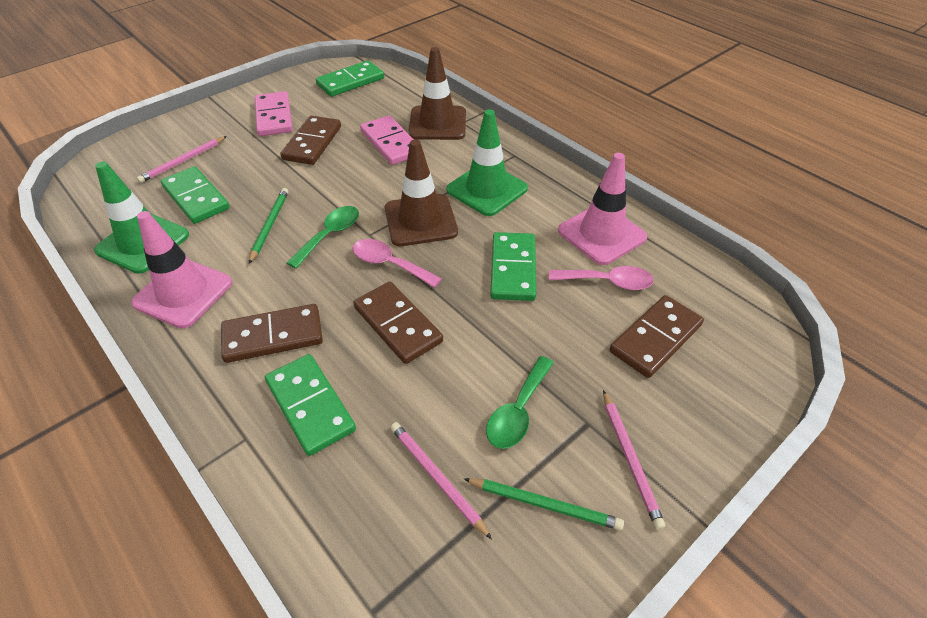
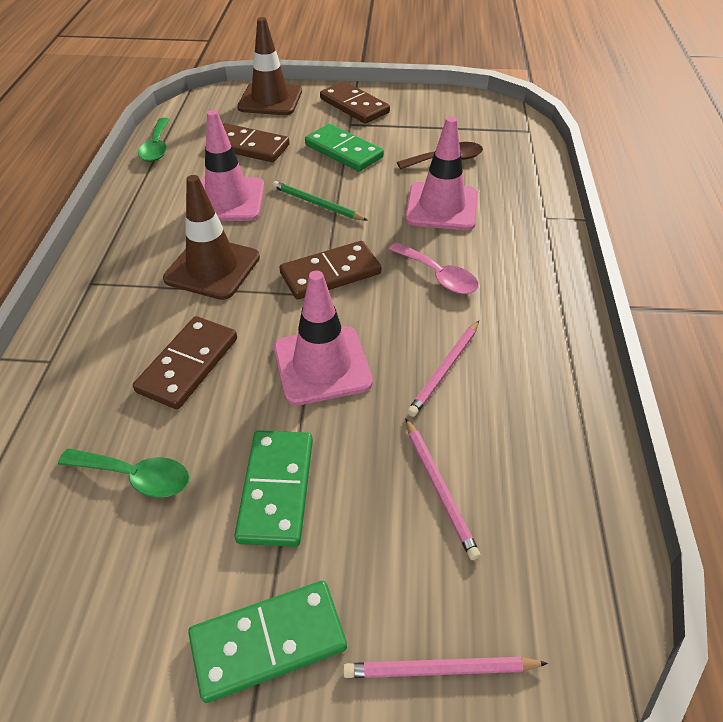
brown spoon: none = 0 -> [397,142,483,169] = 1
green domino: [161,166,230,224] [265,354,356,456] [316,60,384,97] [490,232,536,301] = 4 -> [188,581,347,703] [234,430,313,547] [305,124,384,172] = 3
green pencil: [249,188,289,264] [464,478,624,530] = 2 -> [272,181,368,221] = 1
green traffic cone: [94,162,189,274] [446,109,528,216] = 2 -> none = 0
pink domino: [255,91,293,136] [360,115,414,165] = 2 -> none = 0
pink spoon: [353,239,442,288] [549,266,654,290] = 2 -> [389,242,479,294] = 1
pink traffic cone: [131,211,232,329] [558,153,647,265] = 2 -> [200,110,264,221] [274,271,373,405] [405,116,478,230] = 3

